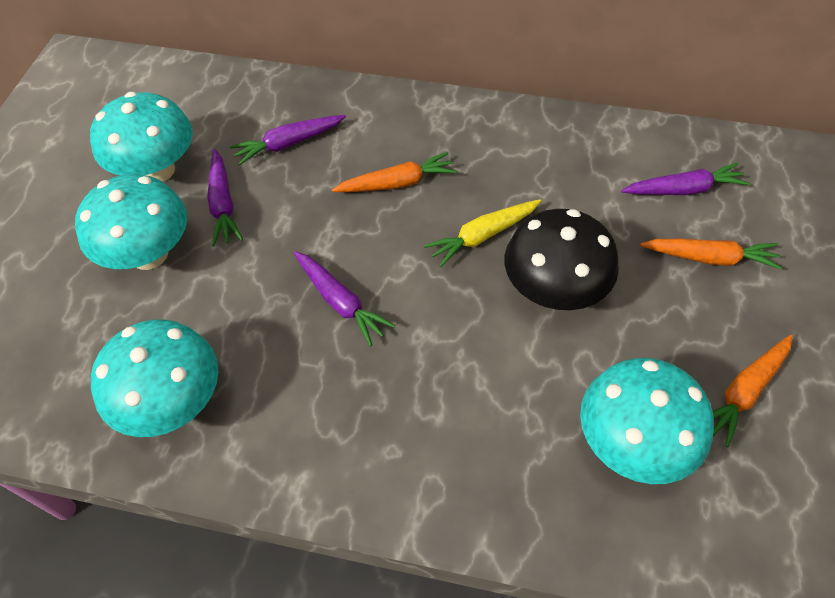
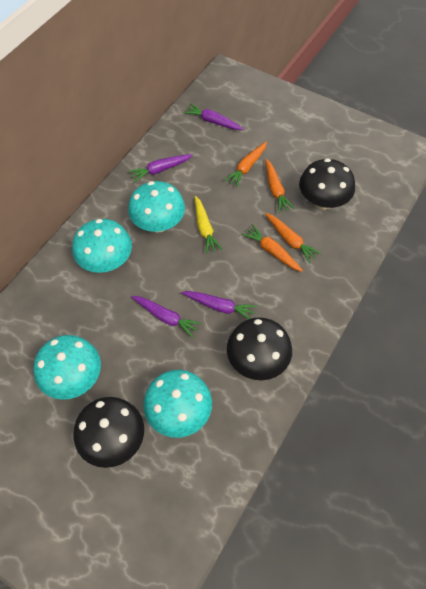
black mushroom: [505,209,619,310] = 1 -> [73,397,144,468] [227,317,292,380] [299,158,355,210] = 3
orange carrot: [332,152,457,192] [640,239,782,269] [713,335,793,447] = 3 -> [224,141,267,187] [242,224,303,272] [265,159,294,213] [265,213,321,263] = 4

